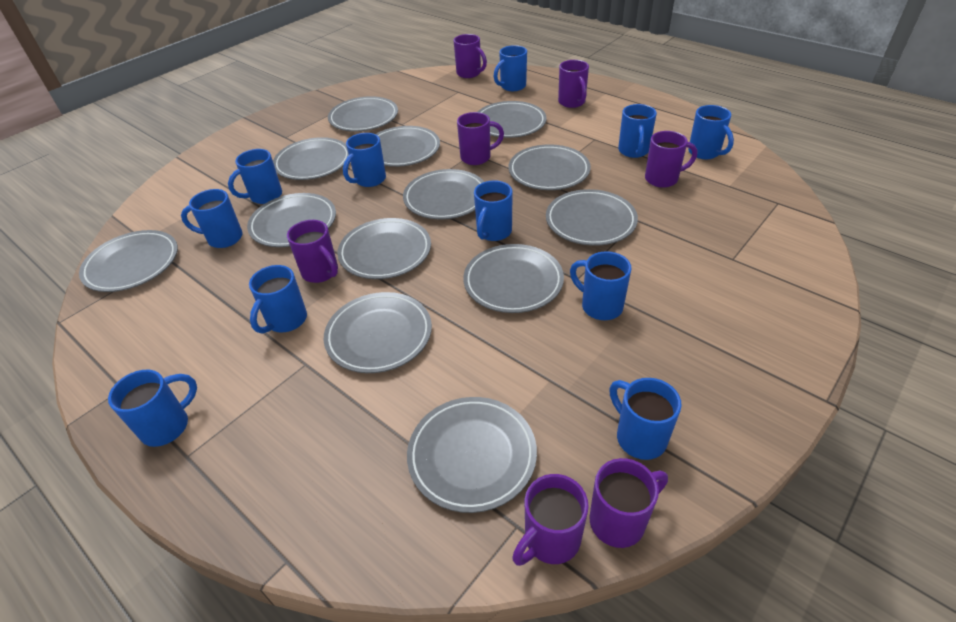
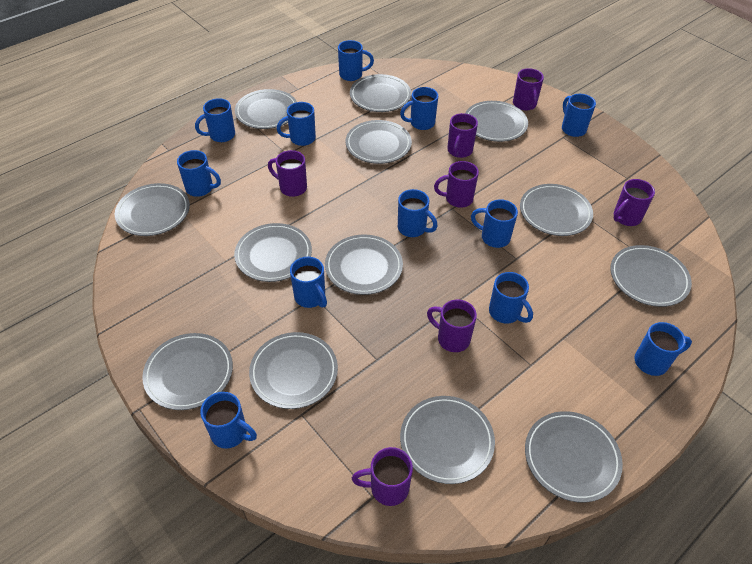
blue mug: [108,370,197,447] [181,189,243,248] [228,149,282,204] [249,265,307,334] [343,133,386,187] [474,180,513,241] [494,45,527,91] [570,251,631,320] [609,378,681,460] [618,104,657,158] [688,105,734,159] = 11 -> [177,150,221,197] [195,98,235,142] [200,392,257,449] [277,102,316,146] [290,257,327,308] [338,40,374,81] [398,189,438,237] [400,87,438,130] [471,199,518,248] [489,272,533,324] [562,94,596,137] [634,322,692,376] = 12

